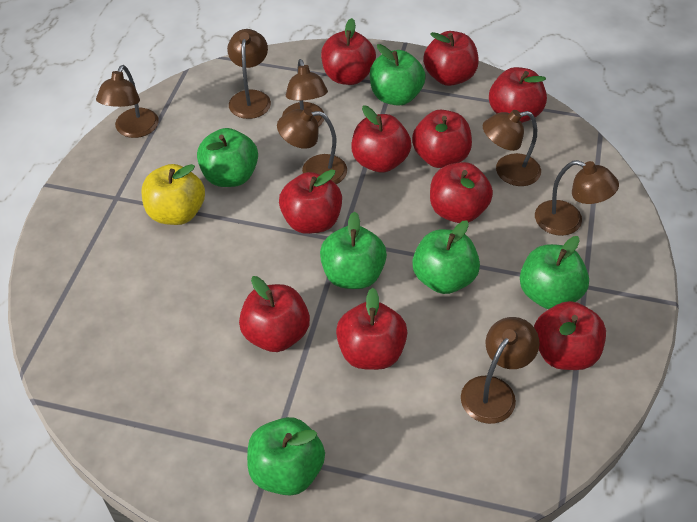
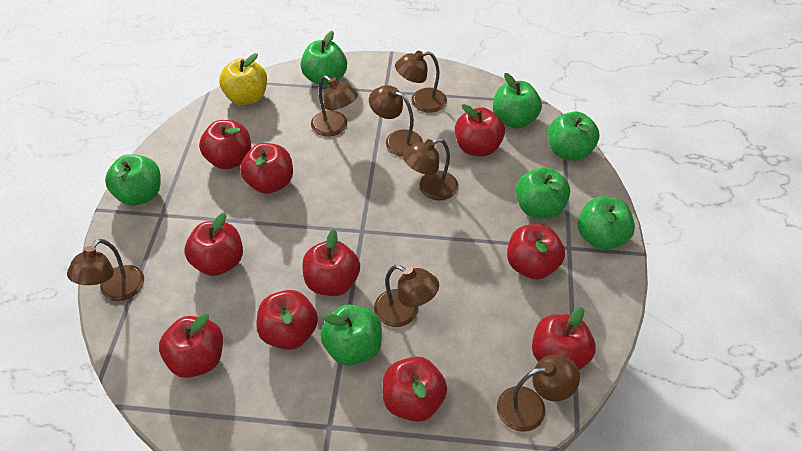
green apple: [197,128,258,187] [247,417,325,496] [320,211,387,289] [370,44,426,106] [412,221,480,294] [520,236,589,309] = 6 -> [105,154,161,206] [301,31,347,86] [320,304,382,366] [493,73,542,129] [516,167,570,219] [548,111,599,161] [577,196,635,250] = 7

